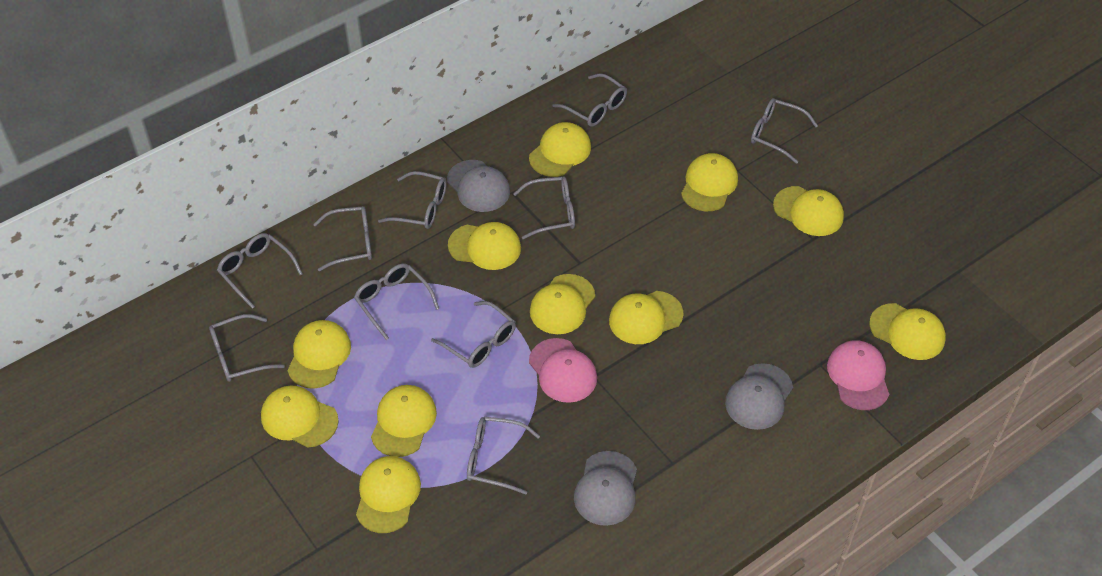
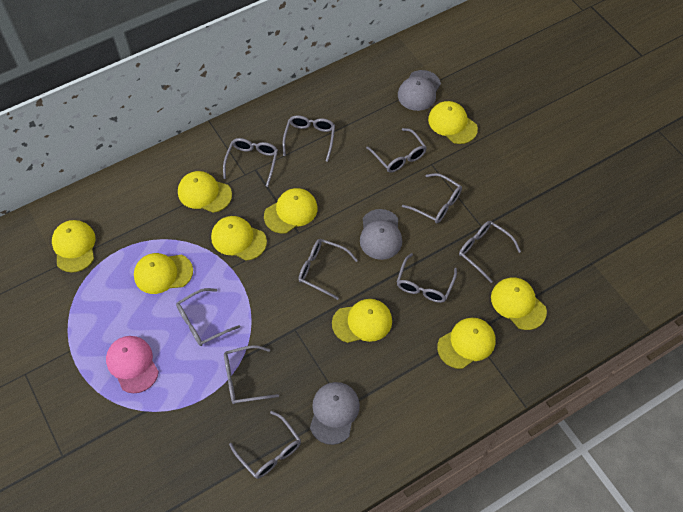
pink cap: [529,338,597,403] [827,340,890,410] = 2 -> [106,336,159,393] = 1
yellow cap: [261,385,339,448] [287,320,351,389] [356,456,421,533] [371,385,437,457] [448,222,521,270] [529,122,591,177] [530,274,595,334] [609,291,684,344] [681,153,738,211] [773,186,844,236] [869,303,946,360] = 11 -> [52,220,96,272] [134,253,193,294] [178,171,232,213] [211,216,267,261] [264,188,318,234] [332,299,392,343] [428,101,478,144] [437,318,496,369] [491,277,547,330] = 9

